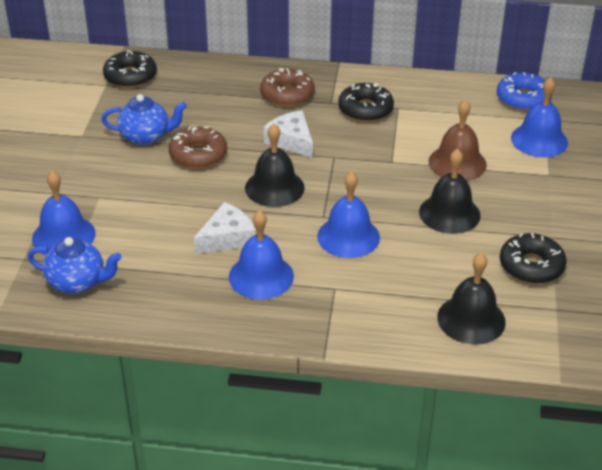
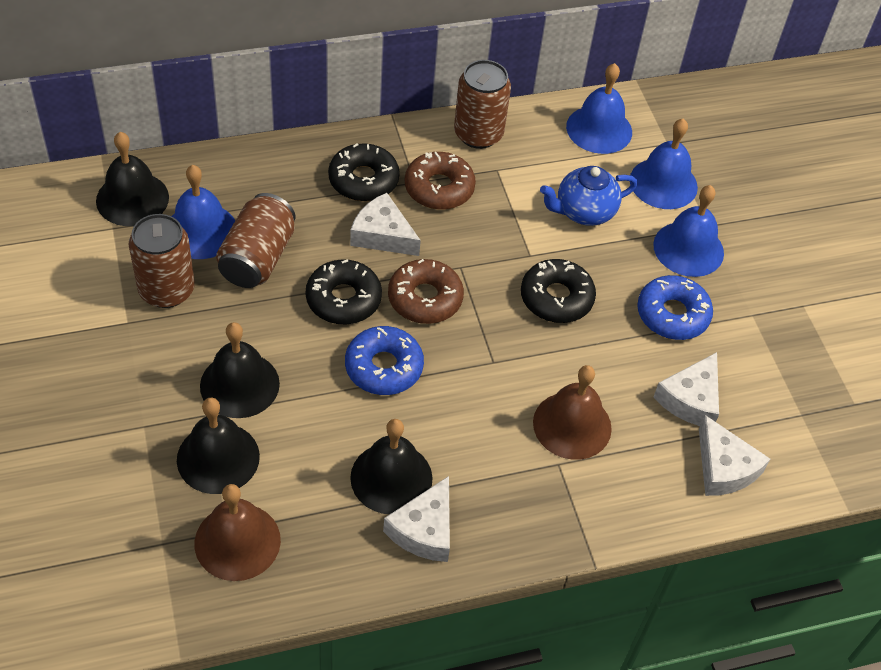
black bell: [245,124,305,207] [419,149,481,234] [437,253,506,344] = 3 -> [96,132,169,226] [177,398,260,494] [200,322,280,418] [350,419,433,514] = 4
blue donut: [497,72,552,111] = 1 -> [345,326,424,395] [637,275,713,340] = 2
blue teapot: [28,237,122,294] [101,94,187,145] = 2 -> [540,166,637,226] = 1
brown bell: [429,99,487,181] = 1 -> [195,484,281,581] [533,365,612,460] = 2
brown can: none = 0 -> [129,214,195,308] [216,193,295,288] [454,60,511,149] = 3
white cheese: [194,202,255,254] [264,110,313,158] = 2 -> [350,193,421,256] [383,476,450,562] [654,352,719,426] [699,415,770,496] = 4

